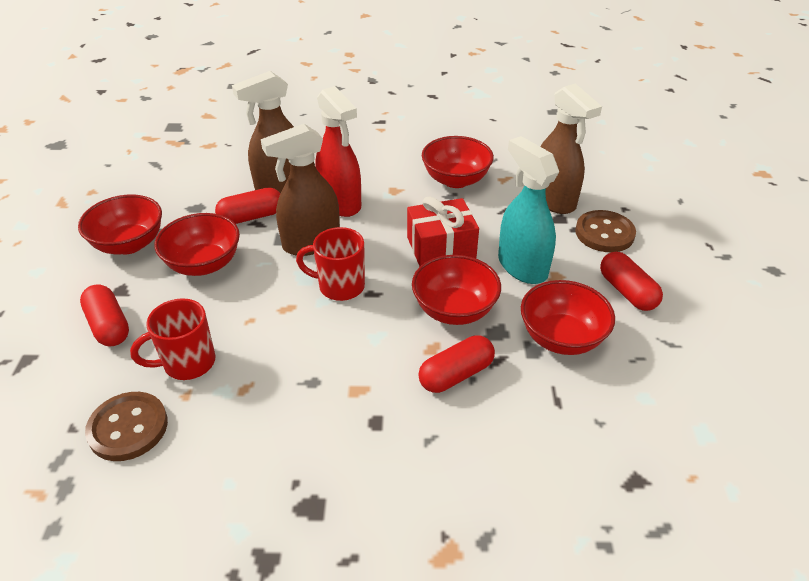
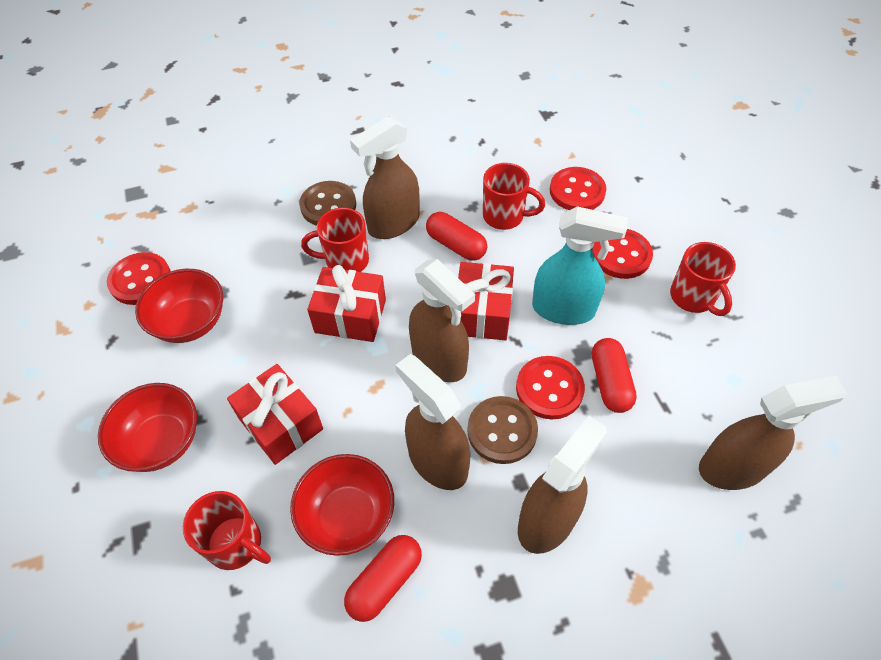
brown spray bottle: [232,71,294,193] [261,124,340,256] [540,84,602,214] = 3 -> [350,116,420,239] [395,354,471,490] [409,259,475,382] [518,416,607,554] [699,376,847,490] = 5
red bowl: [78,195,162,254] [154,213,240,276] [412,255,501,325] [422,136,494,188] [521,280,615,355] = 5 -> [98,383,197,472] [135,269,223,343] [290,454,394,556] = 3
red button: none = 0 -> [107,252,171,305] [516,356,585,419] [550,167,606,210] [592,229,653,279] = 4
red capsule: [80,285,129,346] [215,188,281,224] [418,335,495,393] [600,252,663,311] = 4 -> [344,535,422,622] [426,212,487,261] [592,338,637,413] = 3
red gift: [407,196,479,266] = 1 -> [227,364,323,465] [307,265,386,342] [458,262,514,340] = 3
red mug: [130,298,216,380] [296,227,365,301] = 2 -> [183,491,271,570] [301,208,369,272] [483,163,545,230] [670,242,736,316] = 4
red spray bottle: [316,86,361,217] = 1 -> none = 0

